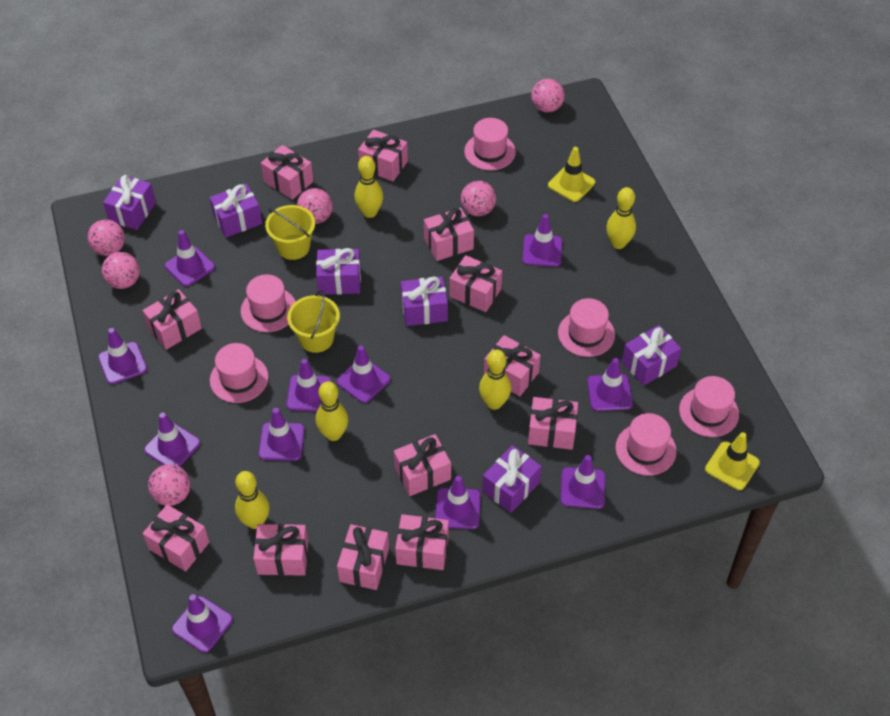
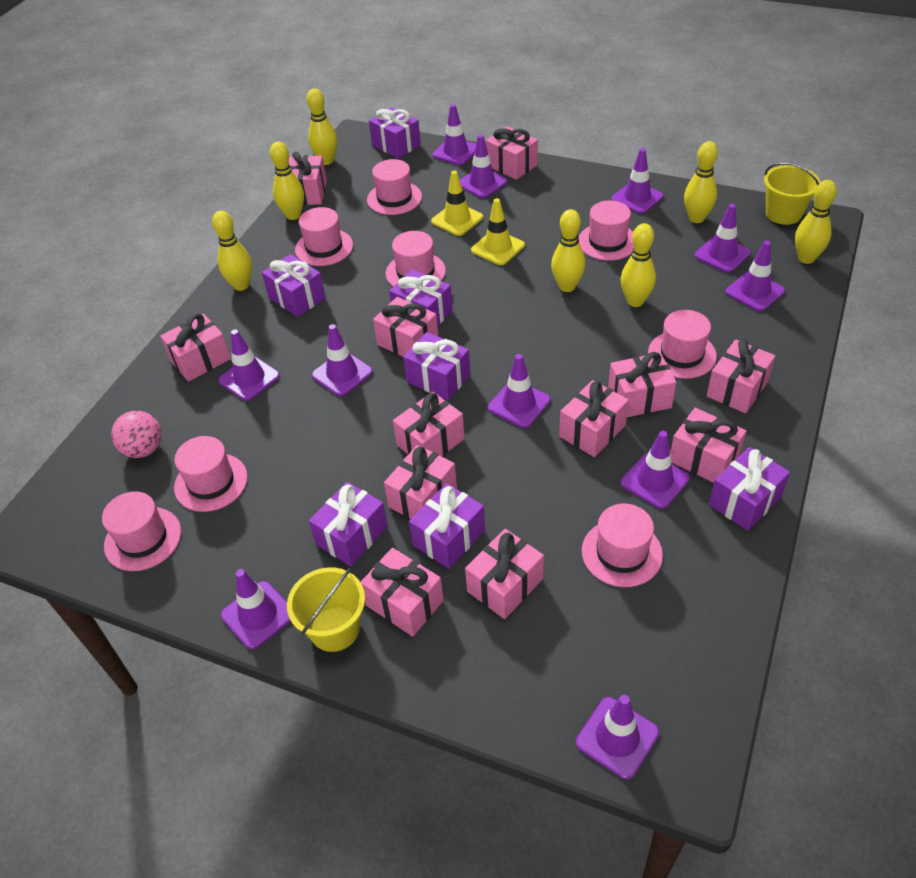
pink ball: [87,219,125,256] [102,252,140,289] [148,464,191,506] [297,188,333,224] [461,181,496,216] [531,79,565,112] = 6 -> [111,411,162,458] = 1
pink hat: [210,343,268,403] [241,274,296,332] [464,118,516,170] [558,298,615,357] [616,413,676,476] [679,376,739,437] = 6 -> [102,491,181,571] [174,436,248,512] [295,207,353,266] [367,159,422,215] [386,231,446,287] [579,200,634,261] [582,504,663,587] [648,310,717,379] = 8
purple gift: [103,175,156,230] [209,184,262,238] [316,248,361,294] [401,276,448,326] [482,445,542,513] [622,325,681,386] = 6 -> [262,254,326,317] [309,482,388,567] [369,107,421,159] [389,269,453,326] [403,332,470,400] [409,483,485,569] [709,447,790,531] = 7
yellow bowling pin: [235,471,270,529] [316,381,348,441] [354,156,383,218] [479,350,511,410] [606,187,636,249] = 5 -> [212,211,252,291] [270,142,304,220] [307,88,337,165] [551,209,585,292] [621,223,656,307] [684,141,718,223] [795,180,837,264] = 7

